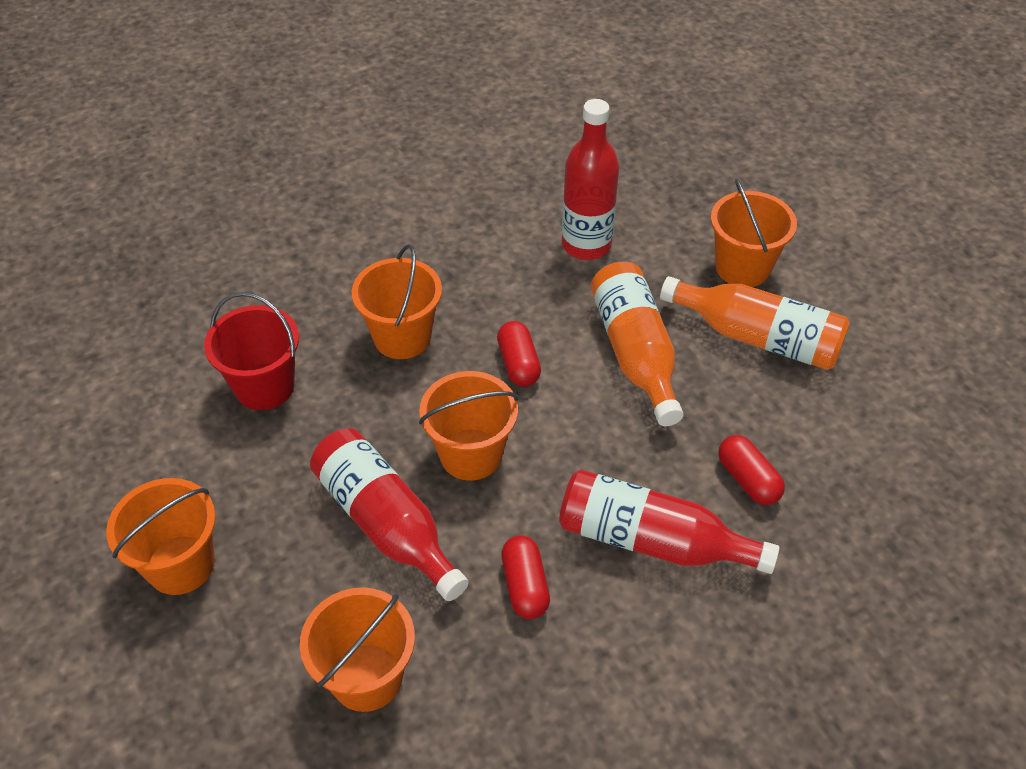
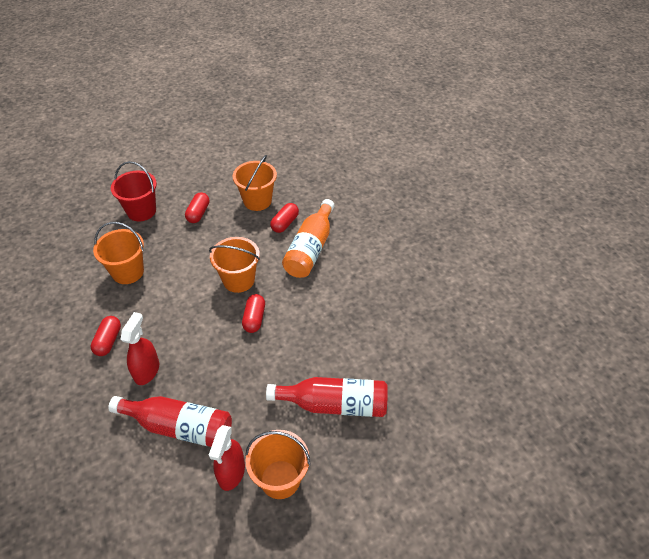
orange bottle: [591,262,683,426] [660,276,850,370] = 2 -> [282,199,334,278] = 1
orange bucket: [106,478,216,595] [300,587,415,712] [351,244,442,359] [419,371,518,481] [711,178,797,287] = 5 -> [93,222,144,284] [209,237,260,293] [233,155,277,211] [245,430,311,499] = 4
red bottle: [310,428,469,601] [559,470,780,574] [562,99,619,260] = 3 -> [108,396,232,447] [266,377,388,417] = 2
red capsule: [497,321,541,387] [501,535,550,619] [718,435,785,505] = 3 -> [91,316,121,356] [185,192,210,223] [242,294,265,333] [270,203,299,233] = 4
red spray bottle: none = 0 -> [120,312,159,385] [209,425,245,491] = 2

